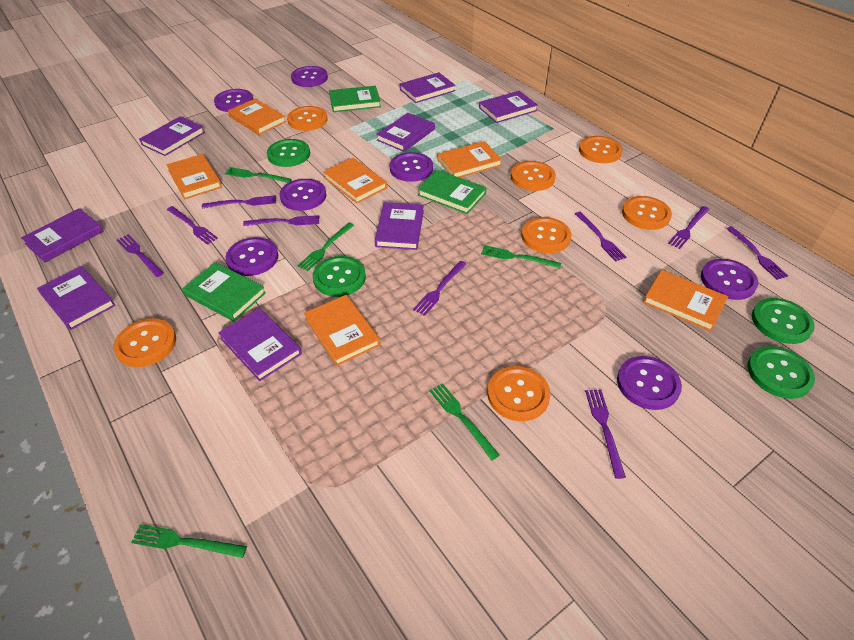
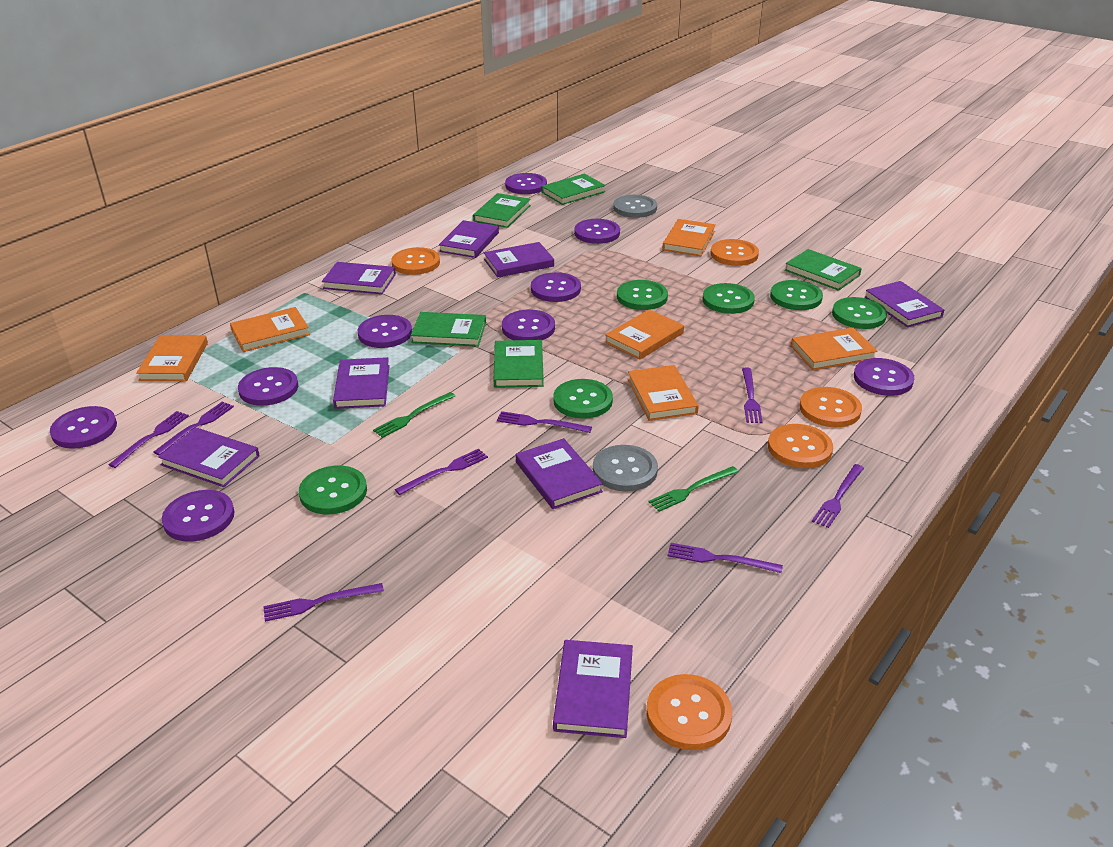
green book: [182,262,266,322] [329,86,381,112] [418,170,487,214] = 3 -> [411,312,486,347] [473,193,531,228] [494,340,544,388] [542,174,606,205] [785,249,862,291] = 5
green button: [267,139,310,167] [313,256,366,297] [748,346,815,399] [752,298,815,344] = 4 -> [299,466,367,514] [553,379,613,419] [617,280,668,310] [703,283,755,314] [770,280,823,310] [832,297,887,329] = 6
green fork: [131,524,247,558] [225,167,292,183] [297,223,354,271] [430,383,500,460] [481,245,561,269] = 5 -> [373,392,455,438] [648,466,739,512] = 2
grey button: none = 0 -> [593,445,658,492] [613,195,657,218] = 2
orange button: [114,318,176,367] [287,106,328,131] [487,366,551,421] [511,161,556,191] [521,217,572,253] [579,136,623,163] [622,196,672,230] = 7 -> [391,247,440,275] [647,674,732,750] [710,239,759,266] [768,424,833,468] [800,387,862,427] = 5
purple button: [214,89,253,112] [226,237,278,276] [280,179,326,211] [291,66,328,87] [390,152,433,182] [617,356,682,410] [701,259,758,300] = 7 -> [50,406,117,449] [162,490,235,542] [238,367,298,406] [358,315,412,348] [502,310,555,340] [505,173,547,194] [531,272,581,302] [574,219,620,244] [854,358,914,396] = 9
purple fork: [117,234,163,277] [167,206,218,245] [202,195,276,208] [243,215,319,226] [413,261,466,316] [575,212,627,262] [585,389,626,479] [668,206,710,249] [726,226,788,280] = 9 -> [108,411,189,468] [153,402,234,456] [263,583,384,622] [395,449,488,495] [497,411,592,433] [667,543,783,573] [742,368,763,423] [812,464,864,528] = 8

